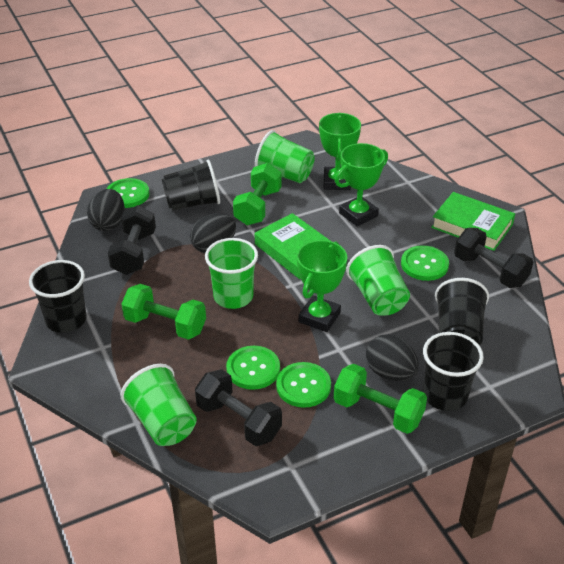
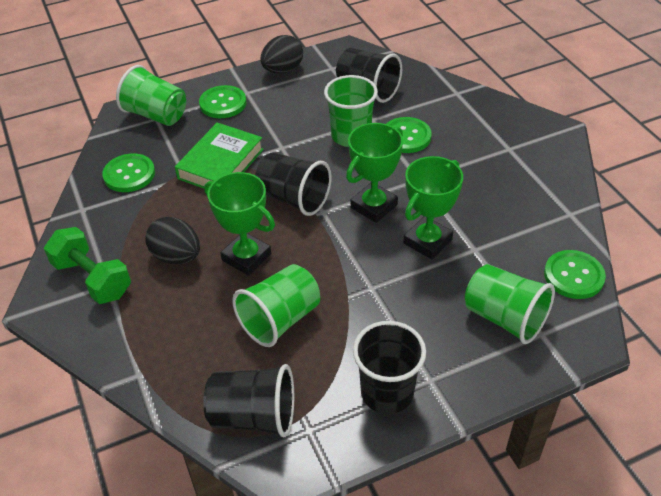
black dumbbell: [108,205,156,275] [195,369,282,446] [454,228,533,288] = 3 -> none = 0
black egg: [87,189,125,231] [190,213,236,253] [366,334,419,381] = 3 -> [145,217,200,264] [261,35,303,73] = 2
green book: [255,213,332,279] [431,192,515,251] = 2 -> [175,123,264,189] = 1
green dumbbell: [122,284,206,340] [233,163,282,225] [334,364,427,434] = 3 -> [44,227,131,304] = 1

